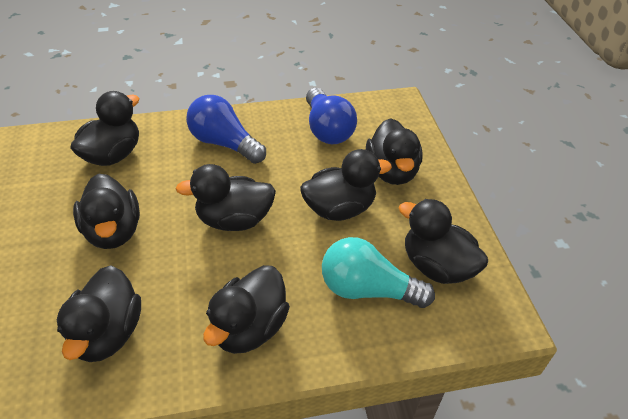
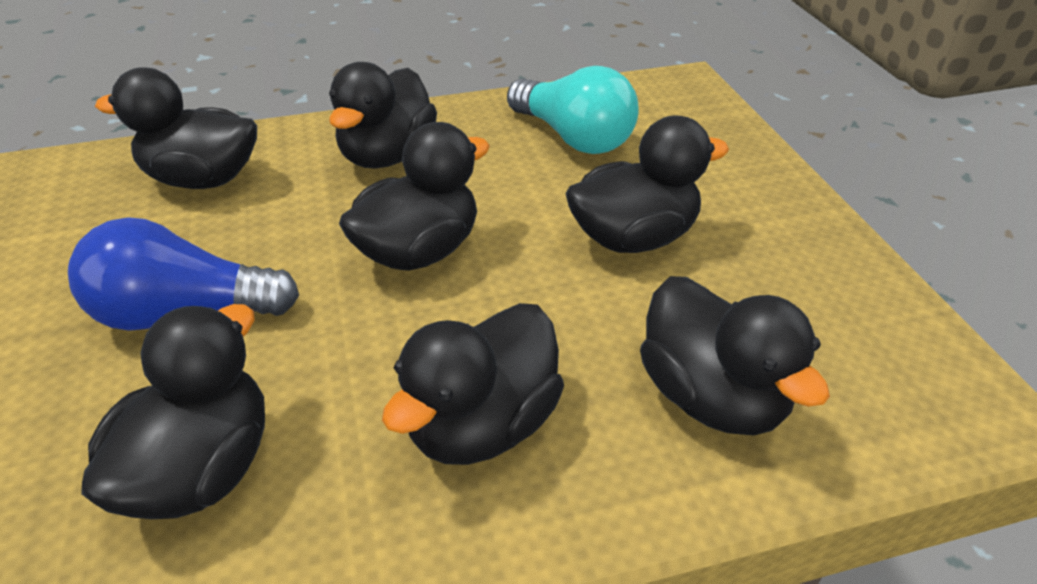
black duck: [57,265,141,362] [70,91,139,166] [73,173,140,249] [175,164,276,231] [203,265,290,354] [300,149,392,221] [366,118,423,185] [399,199,488,284] = 8 -> [81,304,265,519] [95,68,257,189] [329,62,437,169] [339,122,490,271] [382,303,564,465] [565,115,729,253] [640,276,830,435] = 7
blue light bulb: [186,95,266,164] [306,88,357,144] = 2 -> [68,217,299,330] = 1

